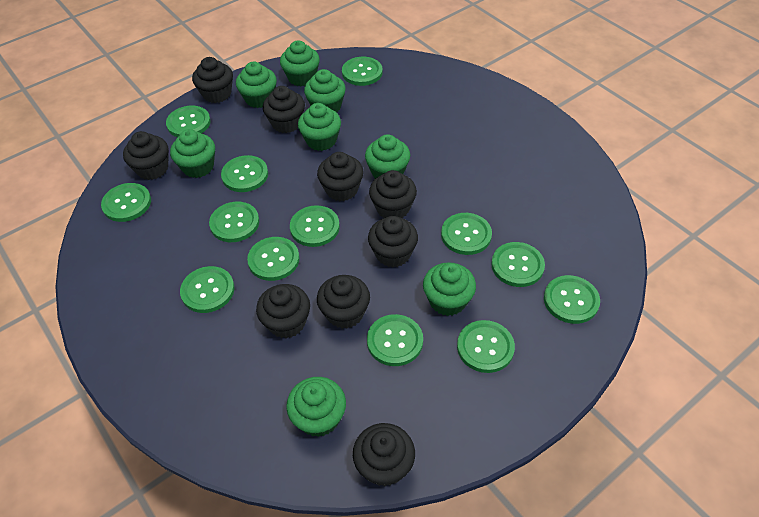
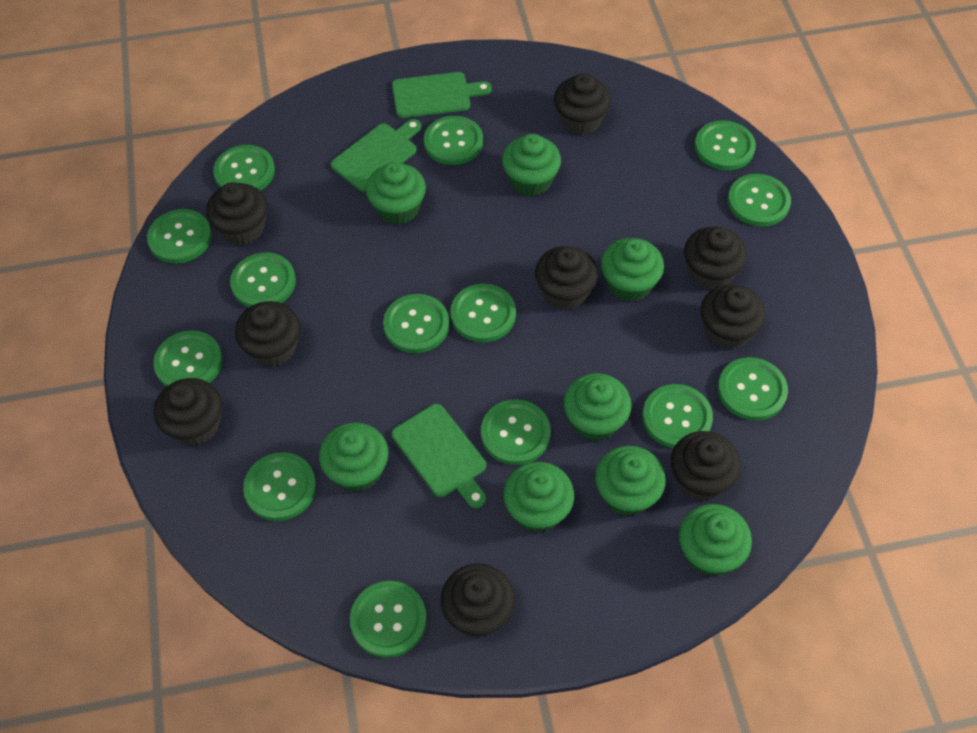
green button: [101,183,151,222] [166,106,211,137] [180,266,235,313] [209,202,259,242] [221,155,268,192] [247,237,300,281] [290,205,340,247] [342,57,383,86] [367,314,423,366] [441,213,492,255] [457,320,515,373] [491,242,545,287] [544,275,600,324] = 13 -> [147,209,212,263] [153,330,223,387] [213,145,275,191] [230,253,296,307] [243,452,316,521] [350,581,427,658] [383,294,449,353] [424,116,483,165] [450,284,516,342] [481,399,551,465] [642,384,713,448] [695,120,756,170] [718,357,788,421] [728,174,791,227] = 14
green cutting board: none = 0 -> [331,119,422,192] [392,72,492,118] [392,404,486,508] = 3

